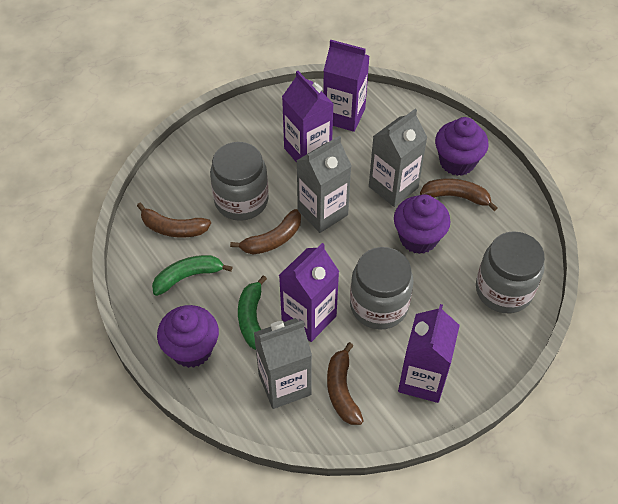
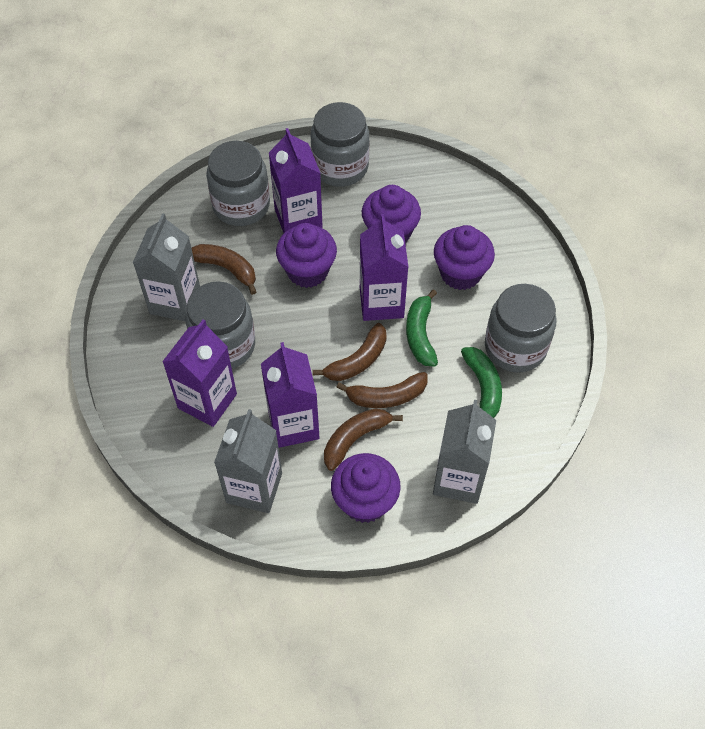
grey jar: [210,142,269,221] [350,247,414,330] [476,231,545,313] = 3 -> [185,281,255,369] [206,141,270,226] [311,102,369,187] [485,284,557,373] = 4
purple cupcake: [157,305,219,368] [394,194,451,254] [435,117,489,176] = 3 -> [276,223,337,288] [331,453,401,523] [362,185,421,244] [434,225,495,290] = 4

